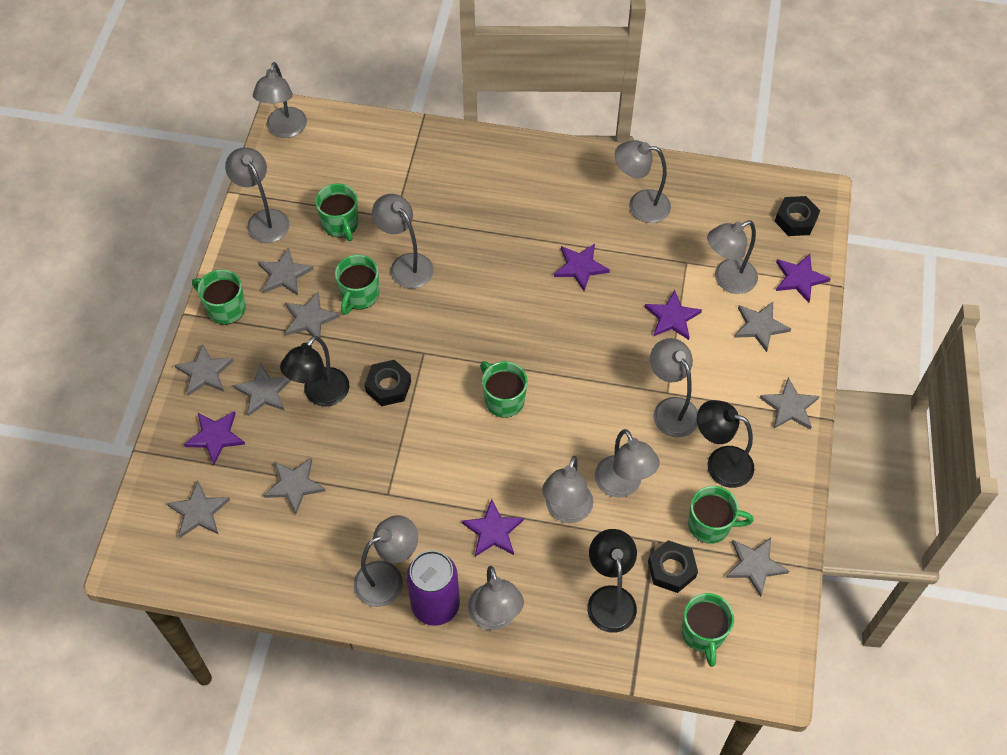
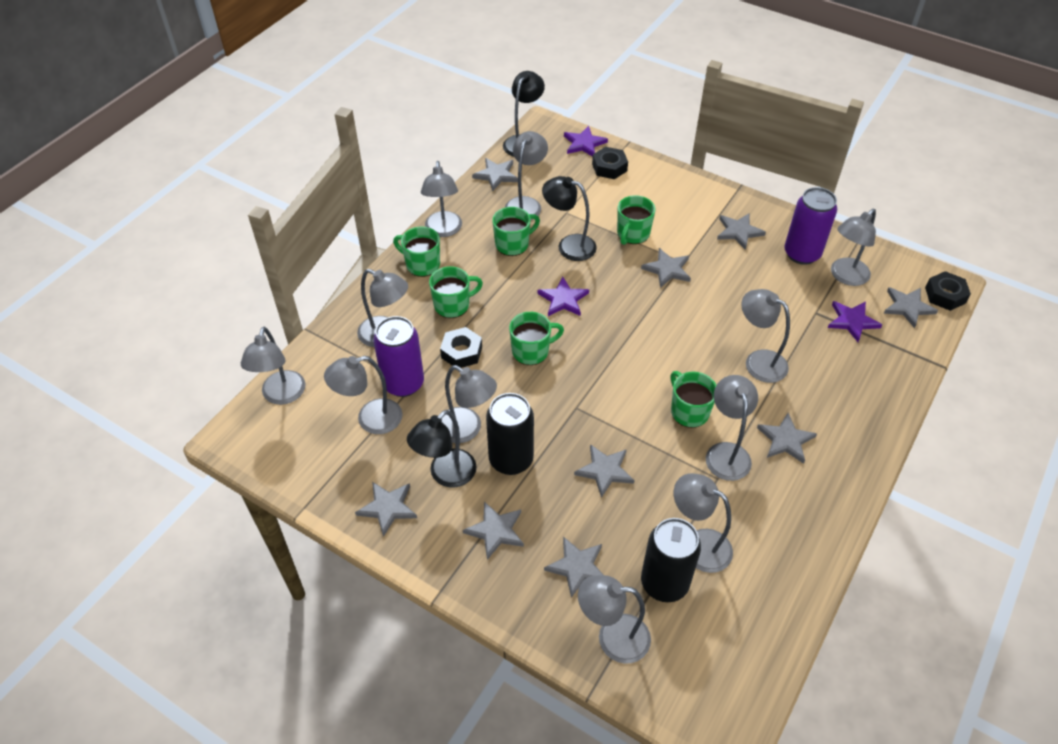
black can: none = 0 -> [486,393,534,475] [641,518,701,602] = 2
grey lamp: [225,147,290,243] [253,62,307,138] [354,515,418,607] [372,194,434,289] [468,566,524,630] [542,456,593,523] [595,429,660,497] [615,140,671,223] [650,338,698,437] [707,220,758,294] = 10 -> [241,327,306,405] [324,356,402,434] [357,269,408,347] [421,161,462,237] [442,365,497,443] [505,131,548,221] [578,575,651,664] [674,473,733,573] [706,375,758,481] [741,289,790,383] [831,209,876,286] = 11
purple can: [406,550,460,626] = 1 -> [373,316,424,397] [784,187,837,265] = 2
purple star: [184,411,245,465] [462,499,524,557] [554,244,610,291] [645,290,702,340] [776,254,831,303] = 5 -> [537,277,589,316] [564,126,608,157] [828,301,882,342] = 3

